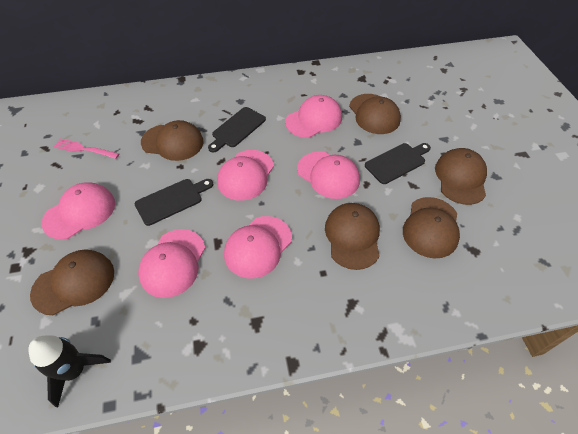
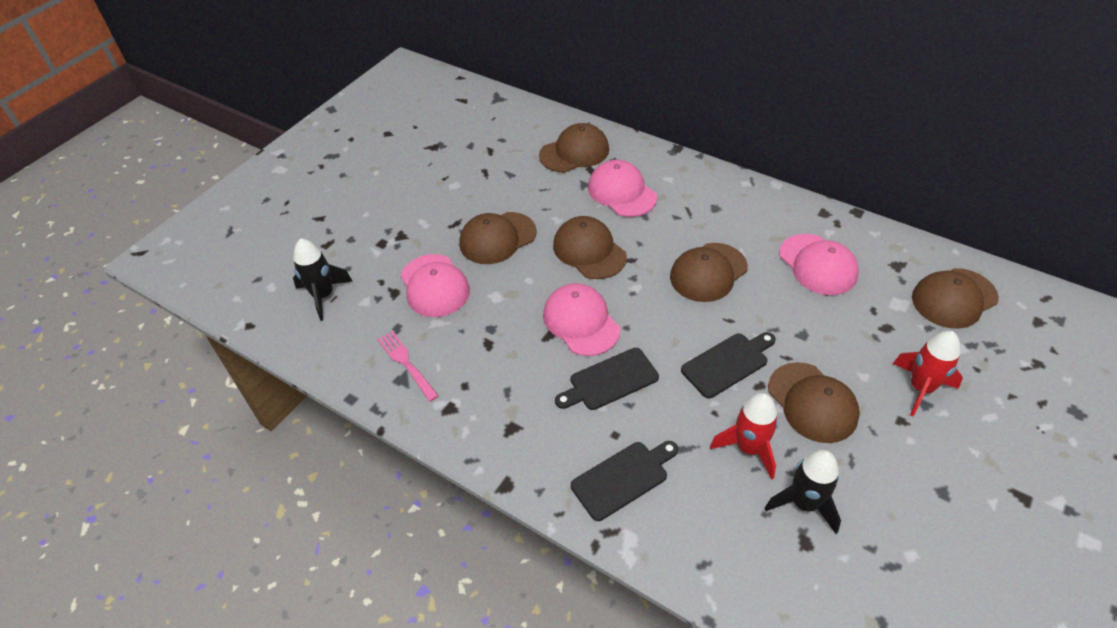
black rocket: [28,335,111,408] = 1 -> [293,238,353,321] [764,450,841,534] = 2
pink cap: [42,182,115,240] [138,229,205,298] [217,150,274,201] [224,216,292,278] [285,95,342,138] [297,151,360,199] = 6 -> [401,254,470,317] [543,283,620,356] [588,160,657,217] [779,234,859,295] = 4
red rocket: none = 0 -> [710,393,779,480] [893,331,963,416] = 2

